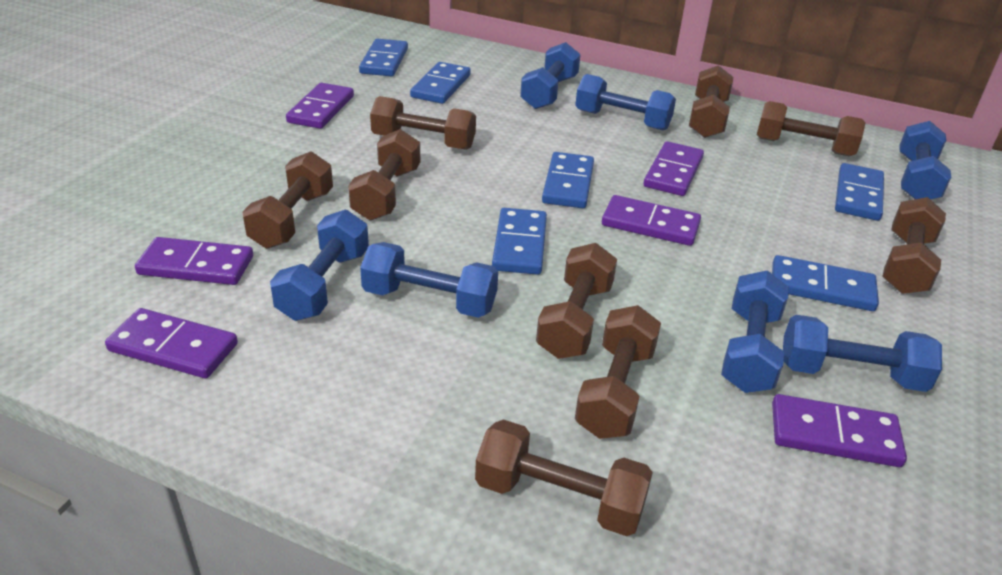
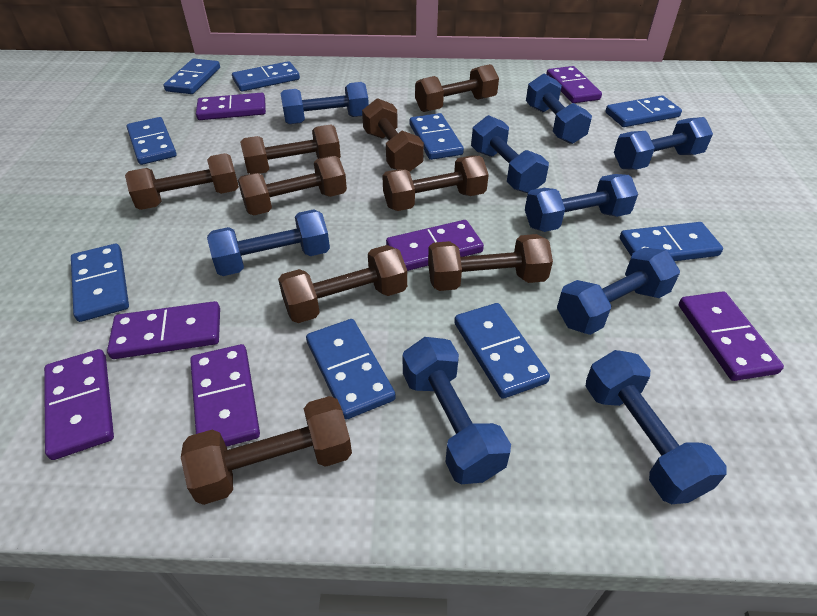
blue domino: [359,39,408,76] [410,62,471,104] [492,208,547,275] [542,152,594,208] [772,255,879,311] [835,163,884,221] = 6 -> [71,244,129,322] [127,117,177,165] [164,59,220,94] [232,61,300,91] [306,319,396,420] [410,113,464,160] [454,303,550,399] [606,95,682,127] [620,222,723,261] = 9
blue dumbbell: [270,210,369,321] [360,242,498,318] [520,42,581,109] [575,74,676,130] [721,270,789,393] [783,315,942,392] [899,121,951,200] = 7 -> [207,209,330,276] [281,82,369,124] [403,337,511,484] [471,115,549,193] [525,174,638,232] [526,74,592,144] [557,247,680,335] [586,350,727,504] [614,117,713,170] = 9
purple domino: [105,308,238,378] [135,237,253,285] [286,83,354,129] [602,195,701,246] [644,141,704,196] [772,394,907,467] = 6 -> [44,349,114,460] [107,301,220,359] [190,344,260,447] [196,93,266,120] [386,220,484,271] [546,66,602,103] [679,291,784,381] = 7

